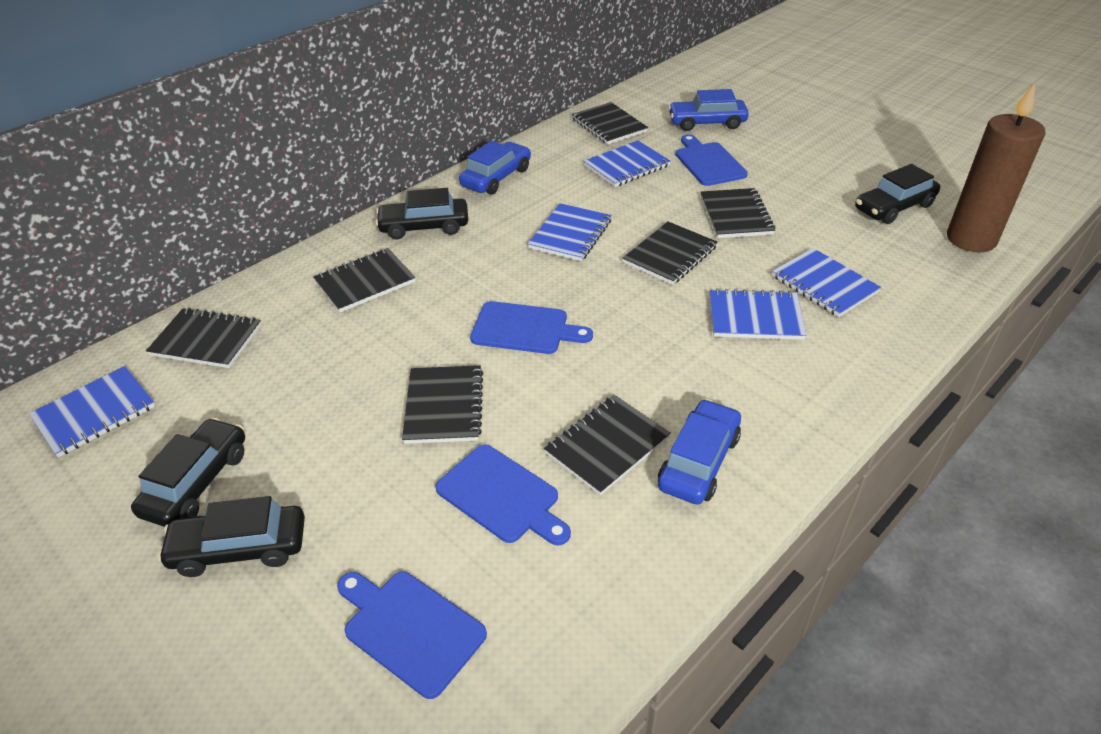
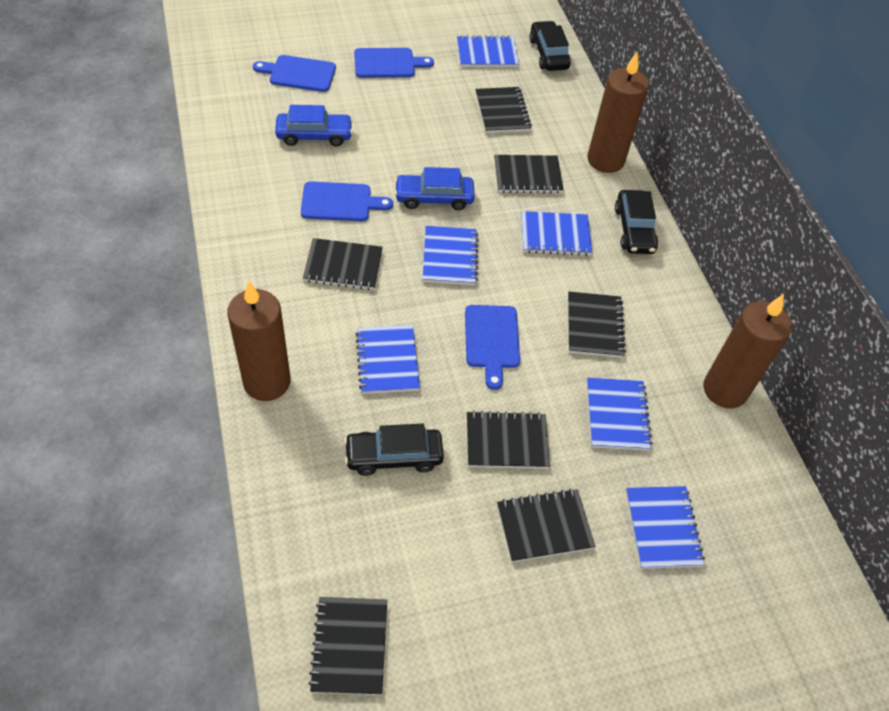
black car: [131,418,245,527] [158,496,305,577] [375,188,468,239] [855,164,940,224] = 4 -> [344,424,444,476] [529,21,571,71] [615,190,658,254] = 3
blue car: [459,141,531,195] [658,399,741,505] [668,89,749,131] = 3 -> [275,105,353,147] [395,167,475,210] = 2
blue notebook: [29,366,155,458] [528,203,612,261] [584,140,671,187] [710,289,807,340] [772,248,881,317] = 5 -> [356,325,420,394] [423,226,478,285] [457,35,519,67] [521,211,592,256] [587,378,652,451] [626,486,705,569] = 6
brown candle: [947,83,1045,252] = 1 -> [227,281,291,401] [587,52,649,173] [703,294,792,408] = 3

